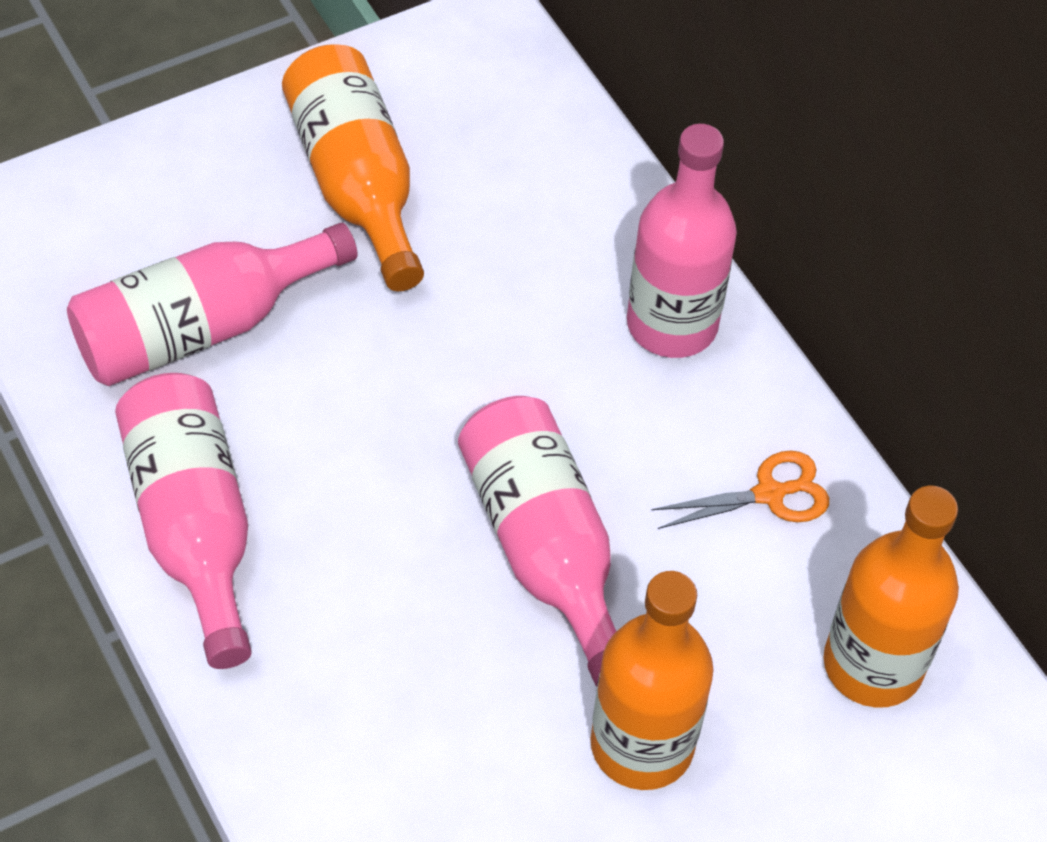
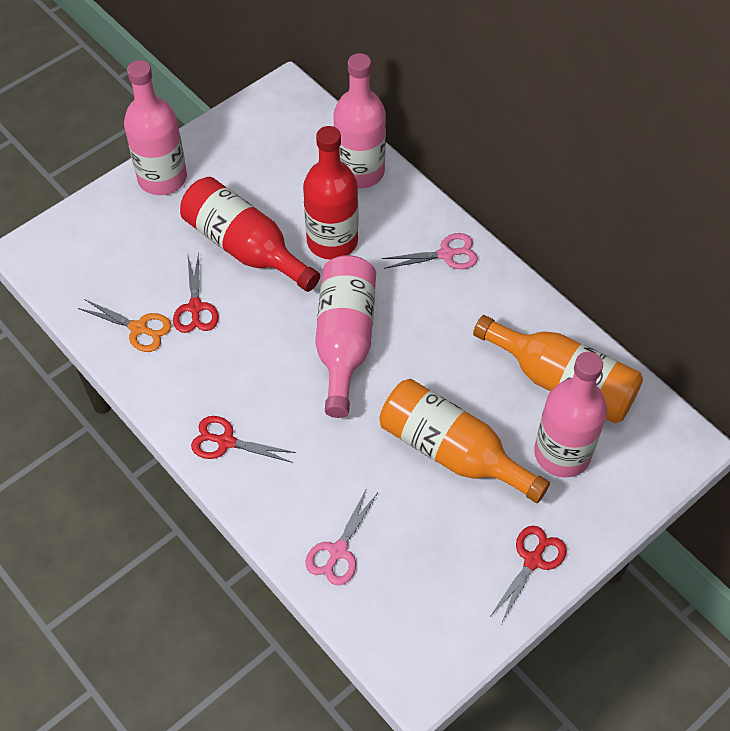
orange bottle: [282,44,424,291] [590,571,714,790] [824,486,959,708] = 3 -> [379,379,550,503] [473,315,643,423] = 2
pink scissors: none = 0 -> [305,488,377,585] [382,233,478,269] = 2
red bottle: none = 0 -> [180,177,320,292] [303,126,358,260] = 2
red scissors: none = 0 -> [173,252,219,333] [191,416,296,463] [491,526,567,622] = 3

